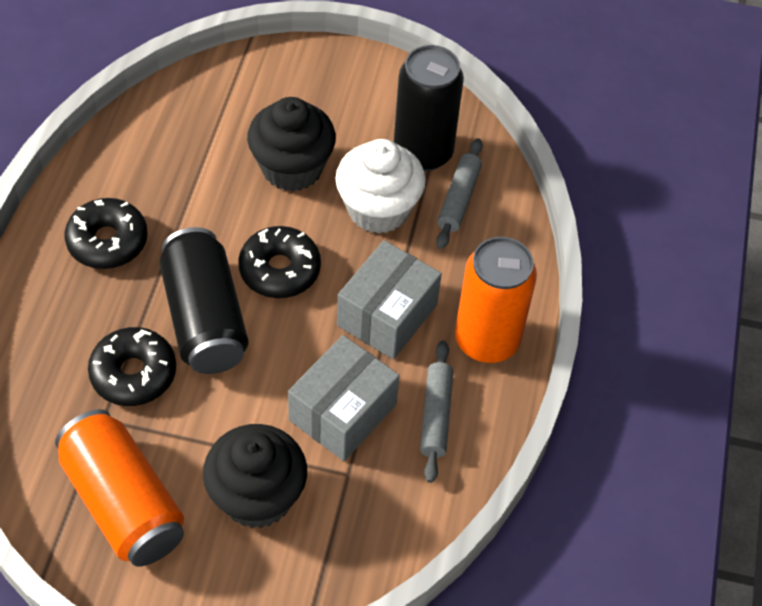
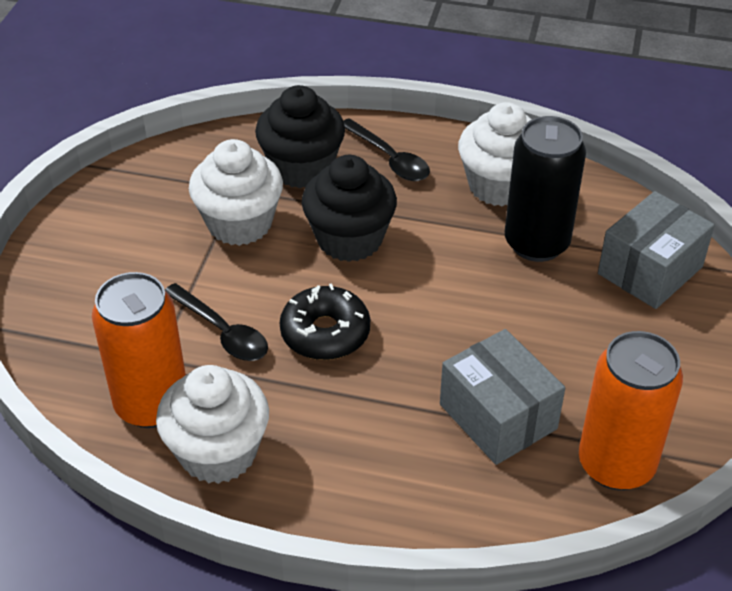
black can: [159,227,249,374] [394,45,464,171] = 2 -> [505,116,586,262] = 1
black donut: [64,198,148,269] [88,327,176,406] [238,226,321,298] = 3 -> [280,283,370,360] = 1
black spoon: none = 0 -> [165,283,268,361] [343,118,430,181] = 2
grey rolling pin: [420,340,453,483] [436,138,483,249] = 2 -> none = 0
white cupcake: [335,139,426,234] = 1 -> [156,365,269,484] [189,139,283,246] [458,102,532,206] = 3

